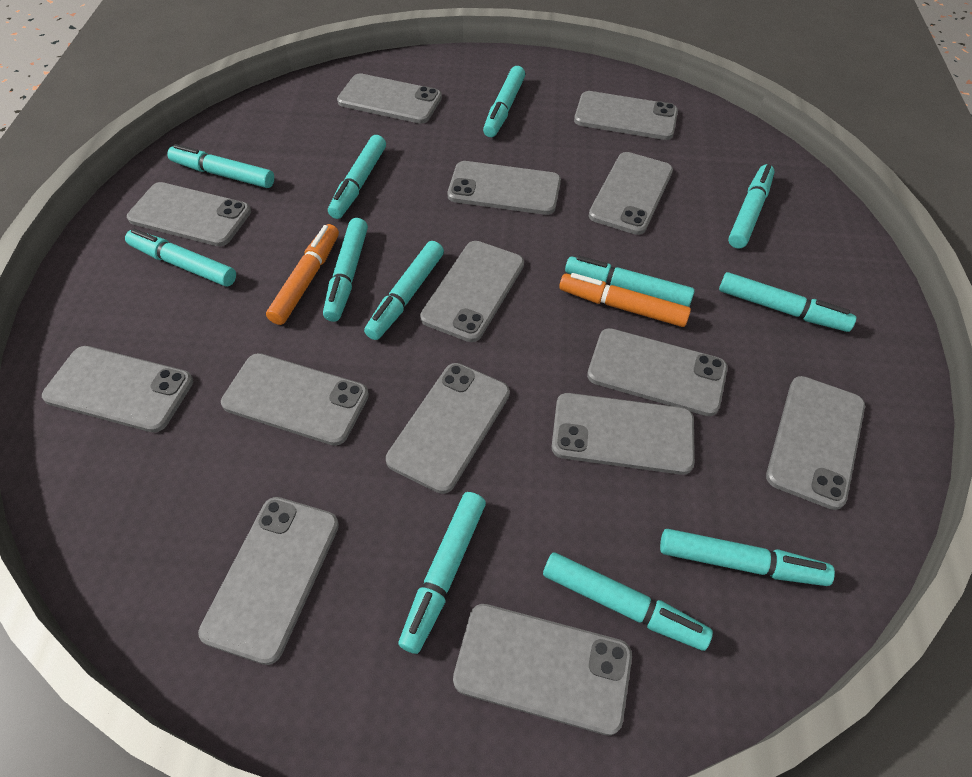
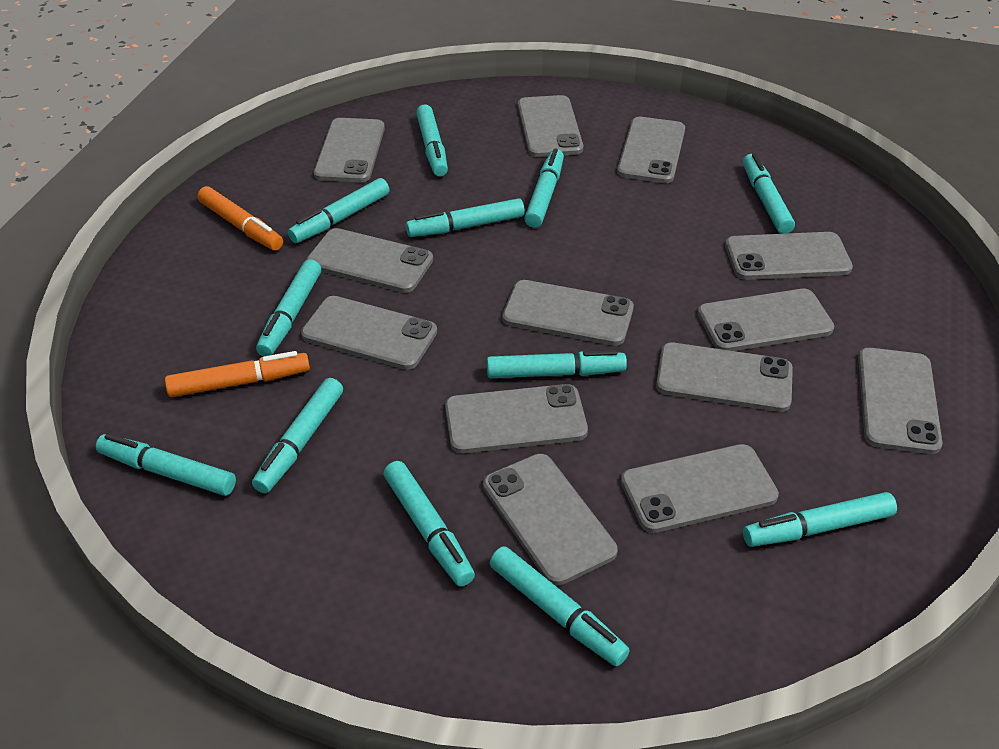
grey phone: [42,346,193,433] [127,182,251,246] [198,497,339,665] [221,353,369,446] [337,73,442,124] [386,363,510,494] [420,241,524,342] [448,161,561,215] [453,604,632,736] [552,393,695,475] [574,91,678,140] [587,328,728,416] [589,152,673,235] [766,376,865,510] = 14 -> [301,296,437,370] [306,228,433,293] [314,118,385,182] [445,384,588,453] [483,454,618,586] [502,280,634,346] [518,95,583,157] [617,117,685,183] [621,444,779,533] [656,343,793,412] [697,289,834,351] [725,232,853,280] [858,348,942,454] = 13

